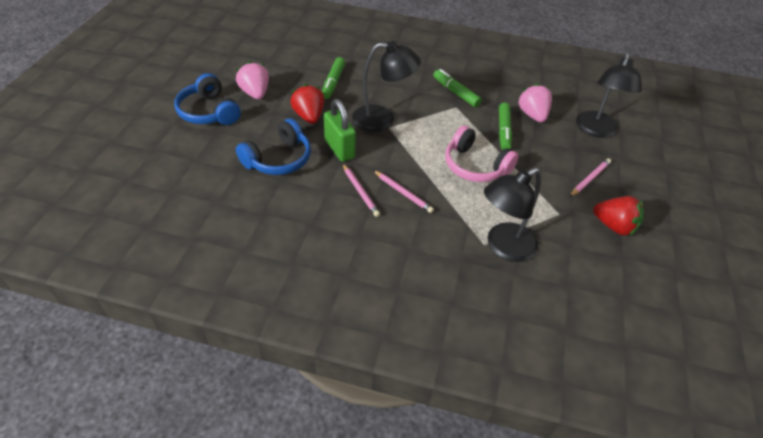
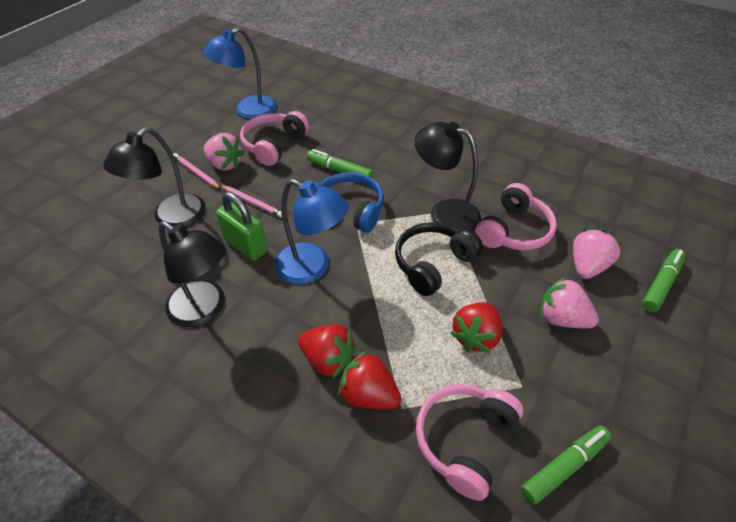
black headphones: none = 0 -> [395,222,483,296] = 1
blue headphones: [174,73,241,125] [236,118,311,175] = 2 -> [313,172,384,233] = 1
blue lamp: none = 0 -> [202,27,277,119] [274,179,349,284] = 2
pink headphones: [445,125,519,182] = 1 -> [240,111,309,166] [416,384,524,501] [475,183,557,250] = 3
pink pencil: [343,164,380,217] [373,170,434,213] [570,159,611,197] = 3 -> [173,153,221,189] [220,185,282,218] = 2
pink strawberry: [236,61,269,99] [517,83,552,122] = 2 -> [204,133,244,171] [540,277,599,328] [573,228,622,279] = 3
red strawberry: [290,84,324,124] [593,196,644,236] = 2 -> [298,324,356,379] [338,351,401,410] [450,302,503,353] = 3

